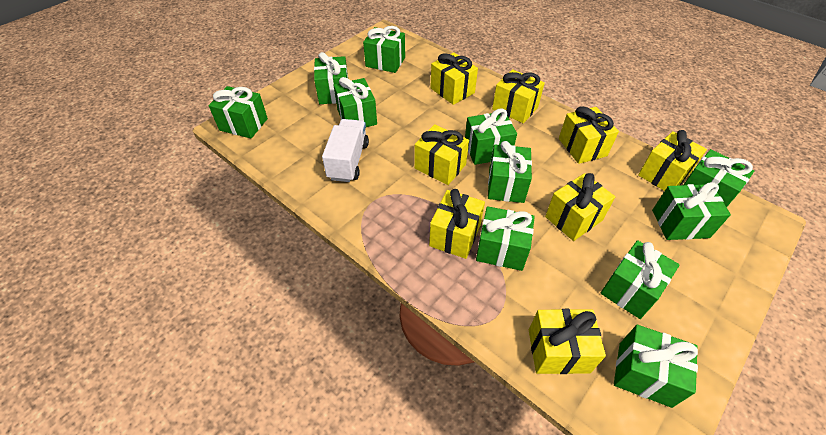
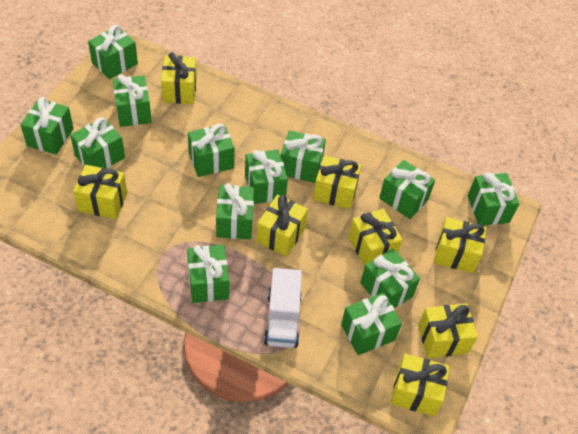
green gift: [208,86,268,139] [314,52,348,104] [334,77,377,127] [363,26,405,73] [465,108,517,165] [476,206,535,271] [488,141,532,203] [600,240,680,319] [614,325,698,408] [652,182,731,240] [684,149,754,207] = 11 -> [20,97,74,155] [70,117,125,168] [88,25,138,79] [113,74,152,127] [187,245,229,303] [188,123,235,177] [216,183,254,239] [245,149,288,204] [281,130,326,183] [341,293,402,355] [360,249,420,308] [379,160,435,219] [468,172,520,226] = 13

